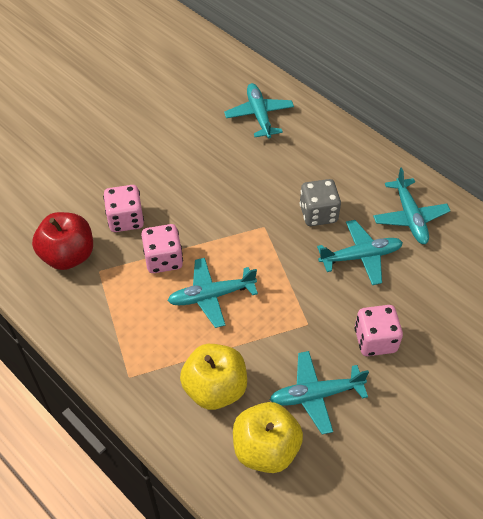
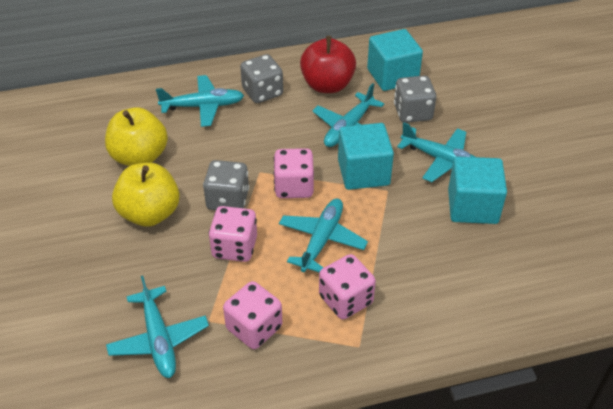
grey dice: [299,179,341,226] = 1 -> [203,160,249,210] [240,54,283,103] [394,76,436,123] = 3
pink dice: [103,185,144,232] [141,224,183,273] [355,305,403,356] = 3 -> [209,206,257,262] [223,281,282,349] [274,148,314,198] [319,254,376,319] = 4
turquoise cube: none = 0 -> [338,123,394,190] [367,29,423,91] [448,156,507,224] = 3

